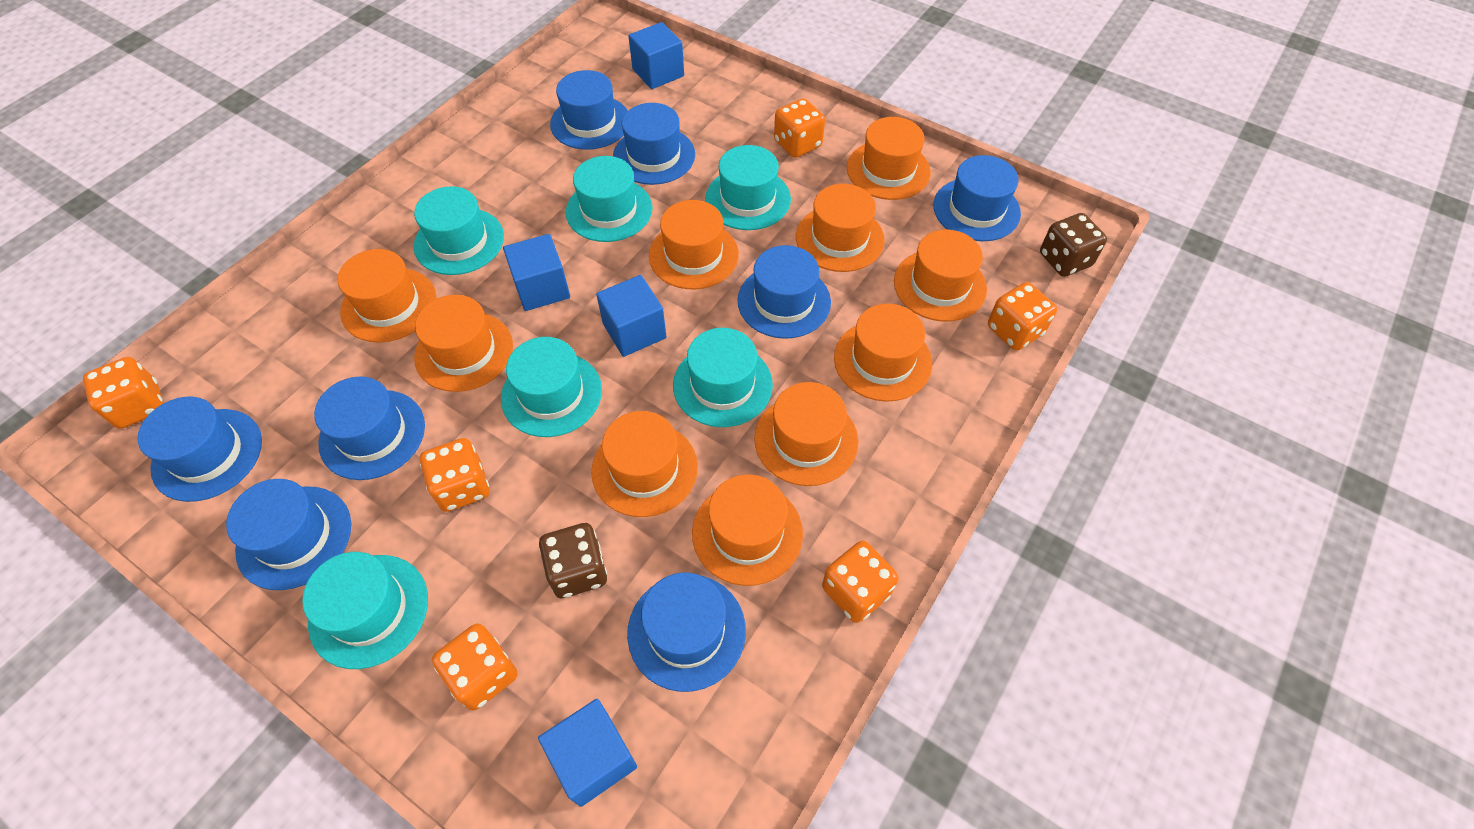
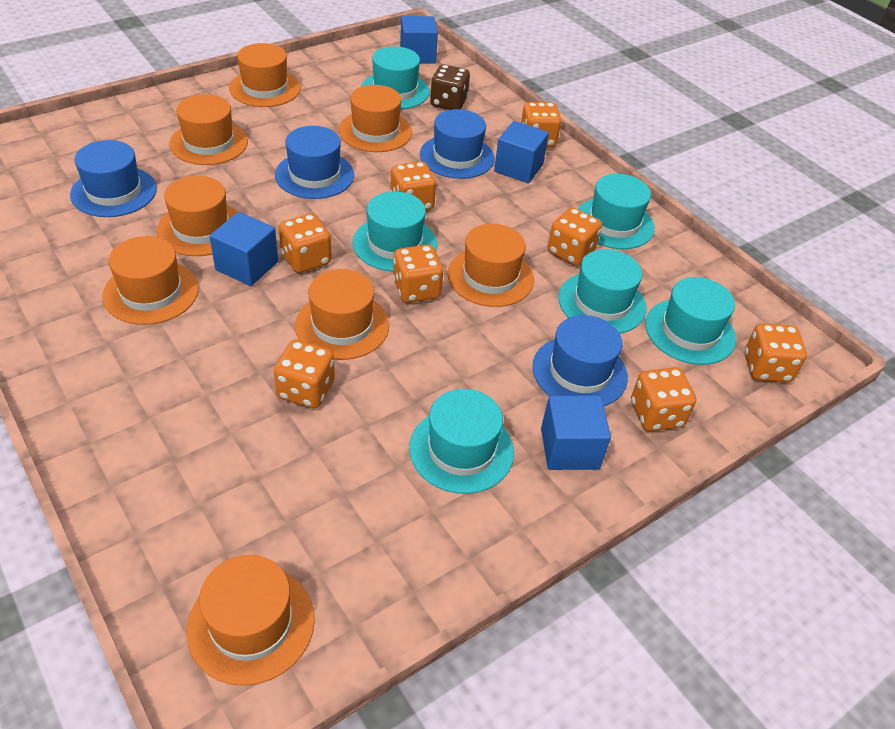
blue hat: [137,397,262,502] [226,479,351,590] [314,376,425,480] [550,70,628,150] [613,103,695,185] [627,572,746,692] [737,245,831,339] [933,155,1021,241] = 8 -> [70,140,157,217] [275,126,354,199] [420,109,495,179] [532,315,628,406] = 4
brown dice: [539,523,607,598] [1040,213,1107,277] = 2 -> [430,64,470,110] = 1
orange dice: [83,357,164,429] [420,438,489,512] [432,624,518,710] [774,98,825,158] [822,541,899,623] [988,282,1057,351] = 6 -> [274,340,335,408] [279,213,332,273] [390,161,436,211] [393,245,444,303] [521,102,562,147] [548,207,602,266] [631,367,696,431] [745,323,807,382] = 8
orange hat: [338,249,437,343] [414,295,513,392] [591,411,698,517] [649,200,739,289] [692,474,803,586] [754,382,858,486] [796,184,885,272] [834,304,932,402] [847,117,931,200] [894,230,987,322] = 10 -> [102,236,199,325] [157,176,238,256] [169,94,248,165] [186,555,315,686] [229,43,301,107] [295,269,389,360] [339,85,412,152] [447,224,534,307] = 8

